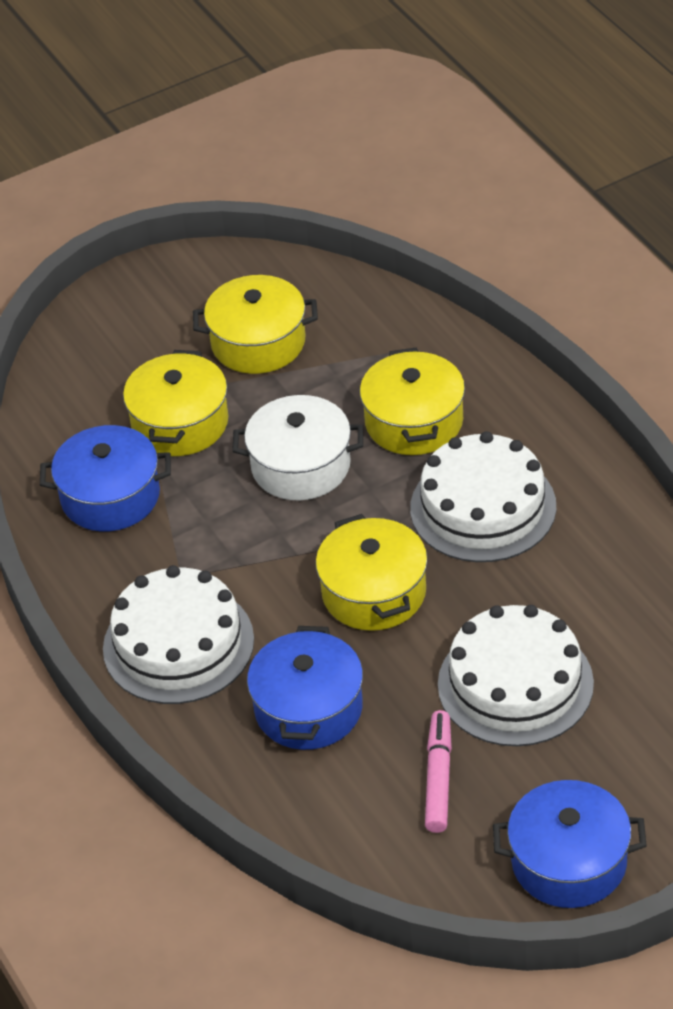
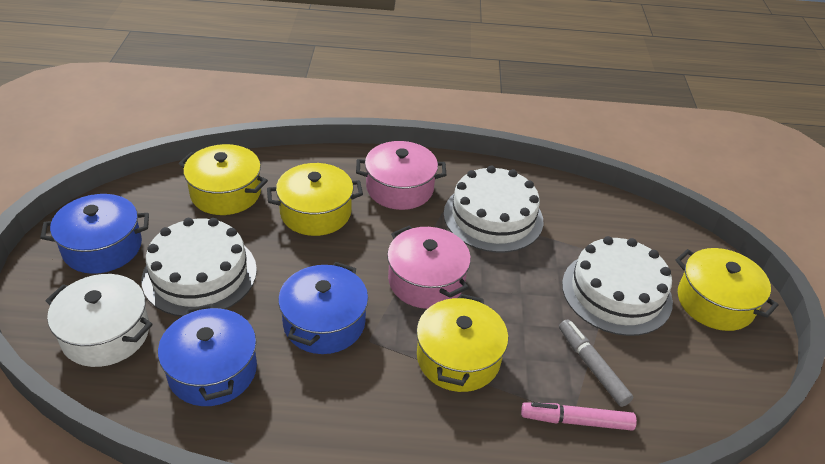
grey marker: none = 0 -> [559,319,633,407] = 1
pink pot: none = 0 -> [356,141,446,210] [387,226,471,309] = 2

